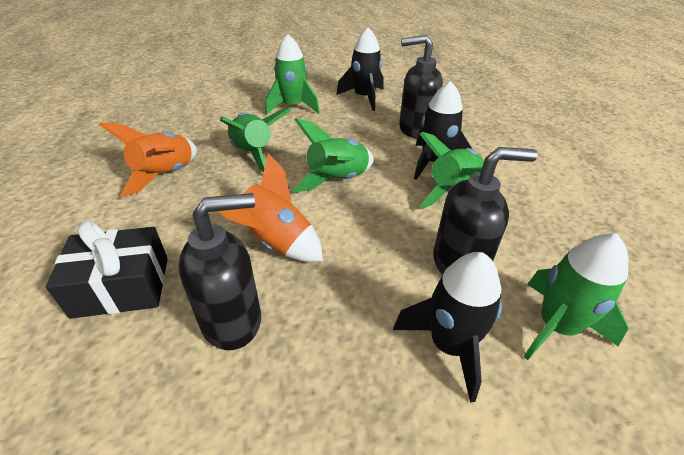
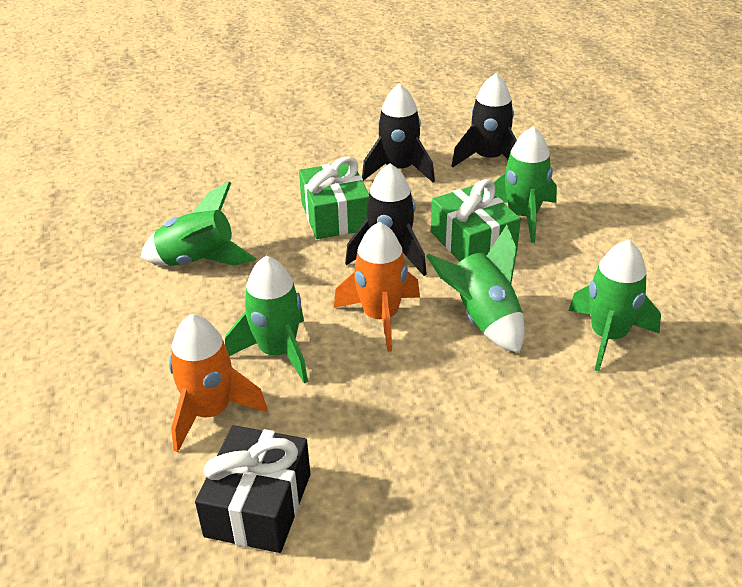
black soap dispenser: [179,193,261,350] [399,35,443,139] [433,147,538,275] = 3 -> none = 0
green gift: none = 0 -> [299,156,369,239] [431,179,521,261] = 2

